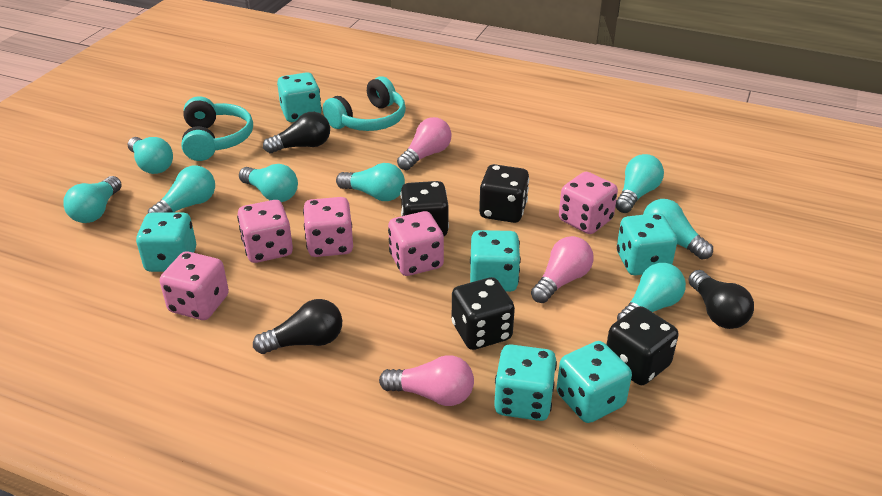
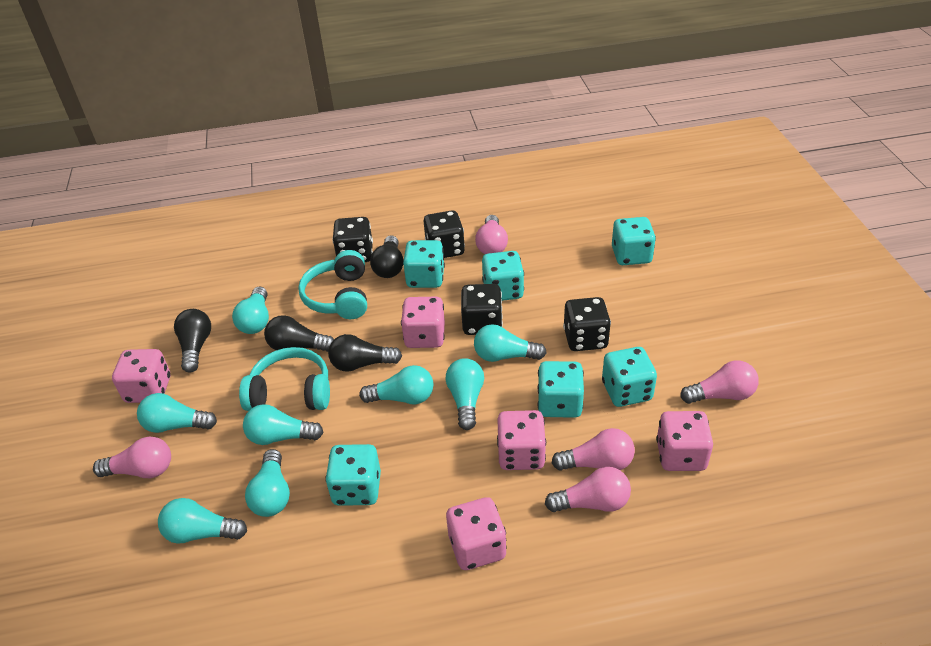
black light bulb: [253,299,342,354] [263,112,330,153] [688,270,754,329] = 3 -> [174,309,211,373] [264,315,334,352] [328,334,402,372] [370,235,404,278] = 4
pink light bulb: [379,355,474,406] [397,117,451,170] [531,236,594,303] = 3 -> [93,436,171,478] [475,215,508,254] [545,467,631,512] [552,428,635,471] [680,360,759,404] = 5

